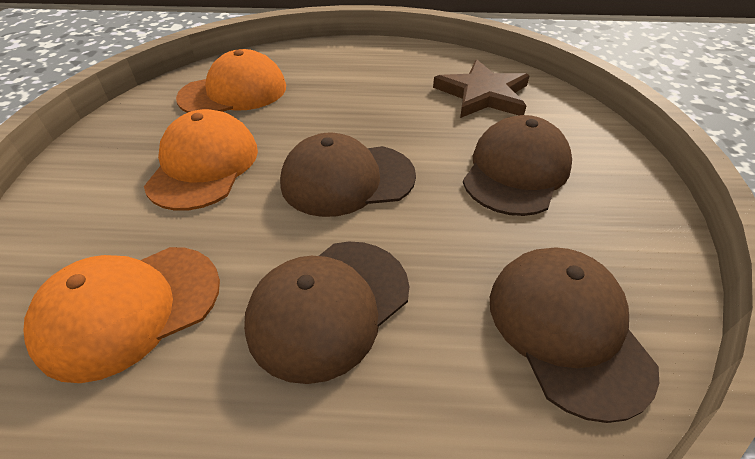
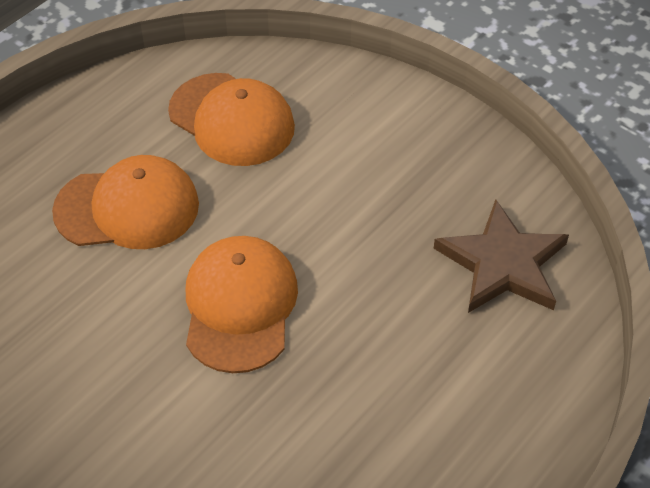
brown cap: [244,241,409,384] [280,133,416,217] [463,115,572,216] [490,247,659,423] = 4 -> none = 0

